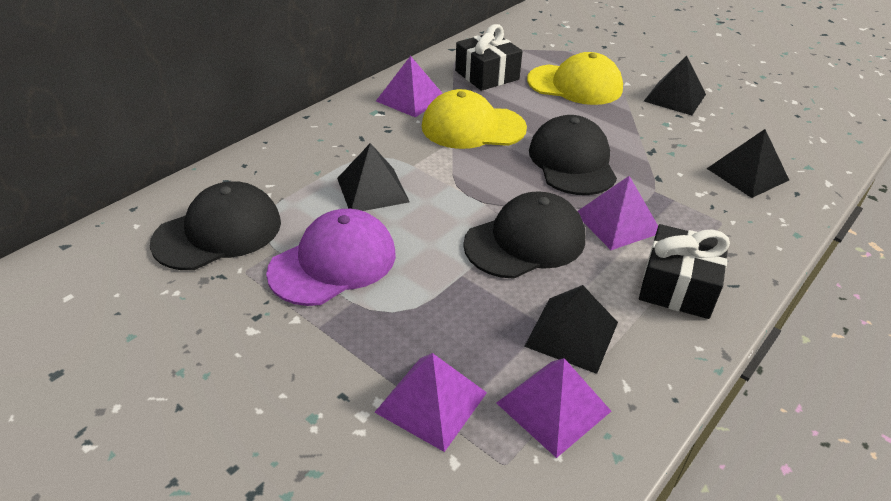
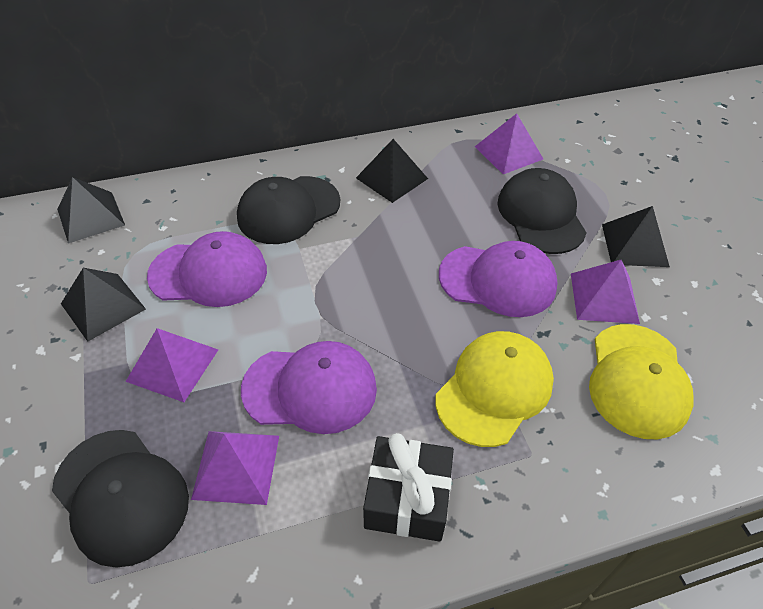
black gift: [455,24,522,91] [639,224,730,319] = 2 -> [363,433,454,542] = 1
purple cap: [266,209,396,306] = 1 -> [147,231,267,307] [241,341,377,434] [439,241,558,317] = 3

